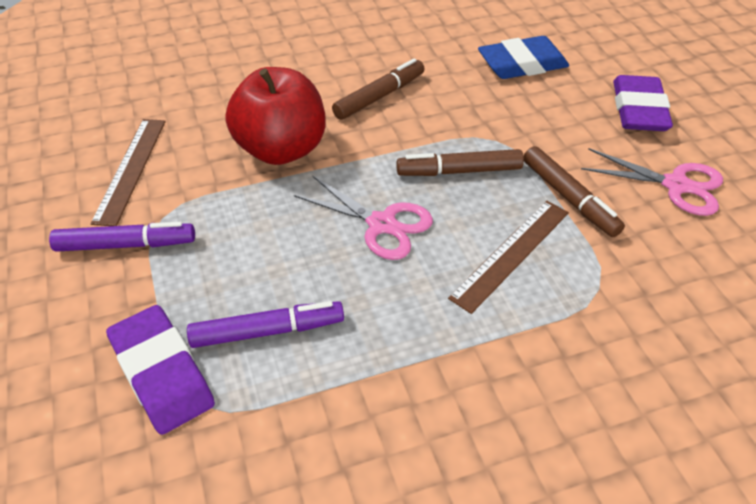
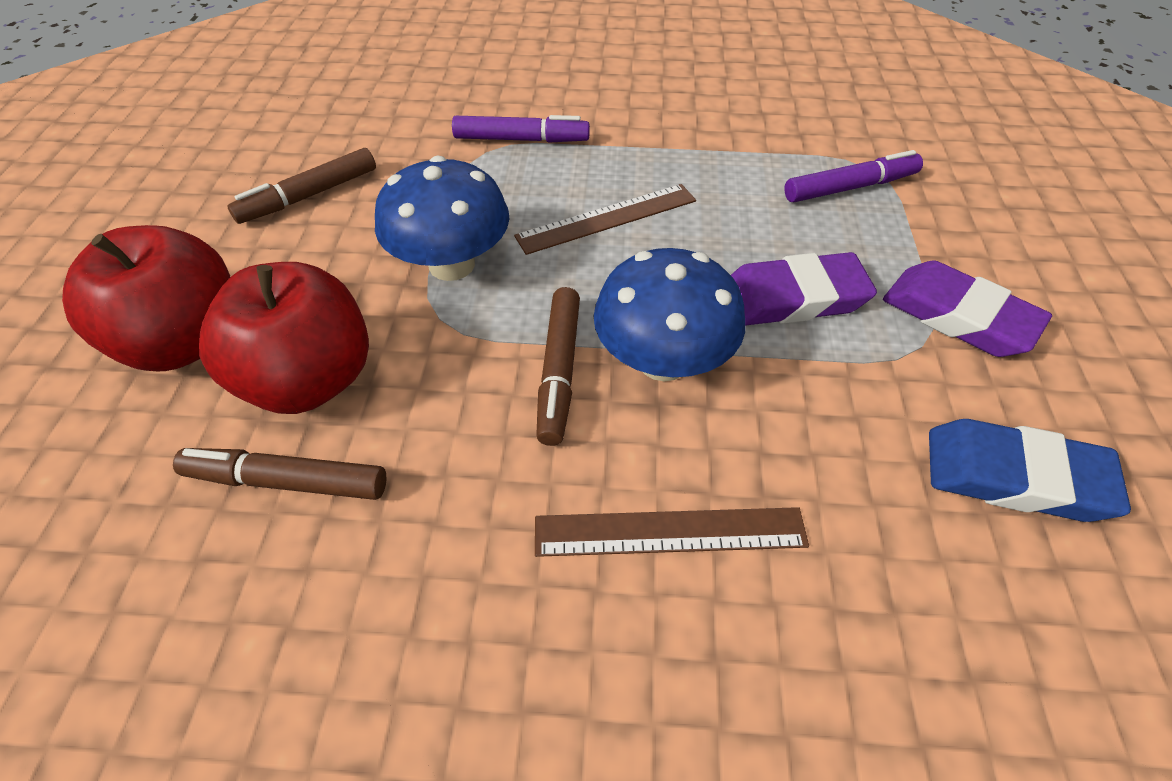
blue mushroom: none = 0 -> [375,156,509,281] [594,248,745,381] = 2
pink scissors: [294,175,433,260] [581,148,723,216] = 2 -> none = 0
red apple: [226,67,325,165] = 1 -> [62,225,230,371] [199,262,369,414] = 2

